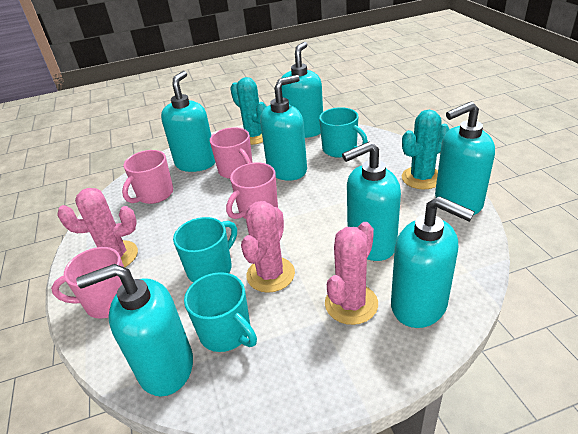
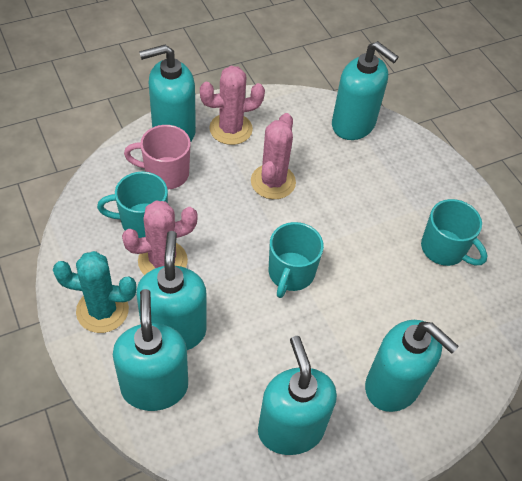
pink mug: [51,247,124,319] [122,150,173,204] [210,127,253,179] [226,162,278,219] = 4 -> [124,125,191,189] = 1
turquoise cactus: [230,77,267,145] [402,110,450,189] = 2 -> [53,251,136,333] = 1
turquoise soap dispenser: [76,264,193,397] [161,71,215,172] [260,75,307,181] [281,42,323,138] [342,141,401,261] [391,196,475,328] [435,102,495,215] = 7 -> [113,289,188,411] [136,231,207,350] [139,45,196,142] [258,336,337,455] [332,41,399,140] [365,320,459,412] = 6

